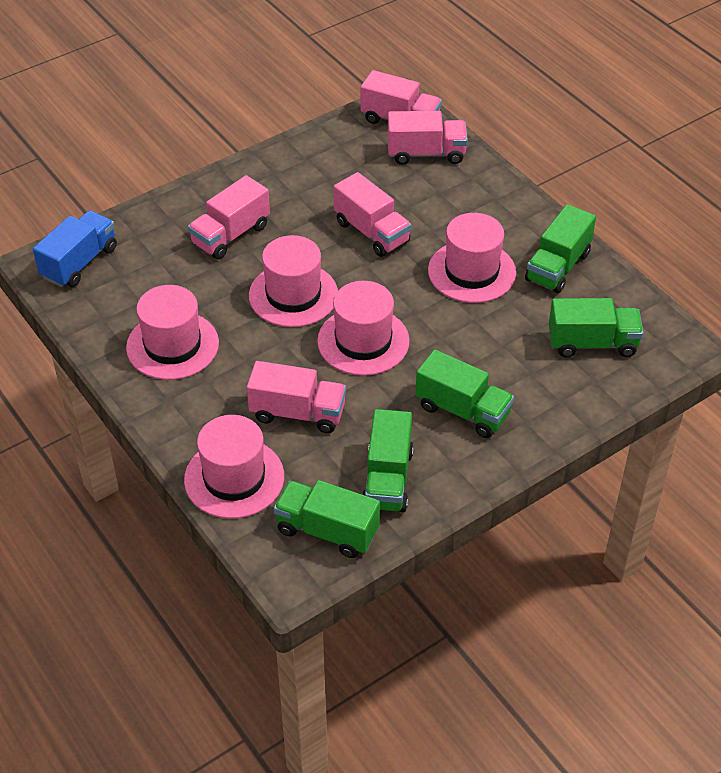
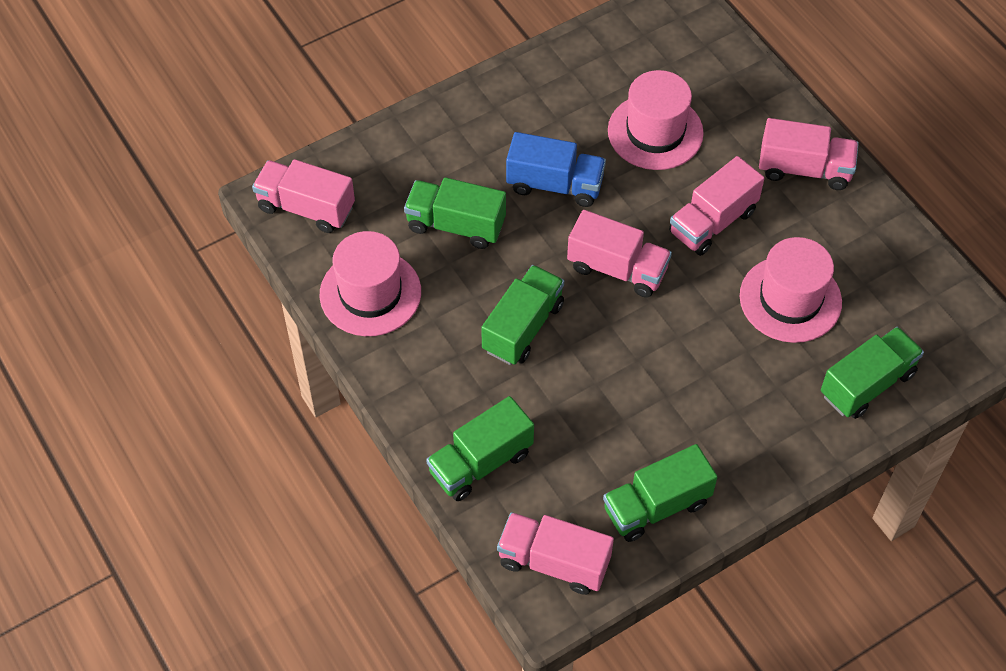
pink hat: [126,285,219,380] [184,415,284,519] [249,235,338,327] [317,281,410,376] [428,213,516,303] = 5 -> [320,231,421,336] [608,70,704,170] [740,237,842,343] = 3

